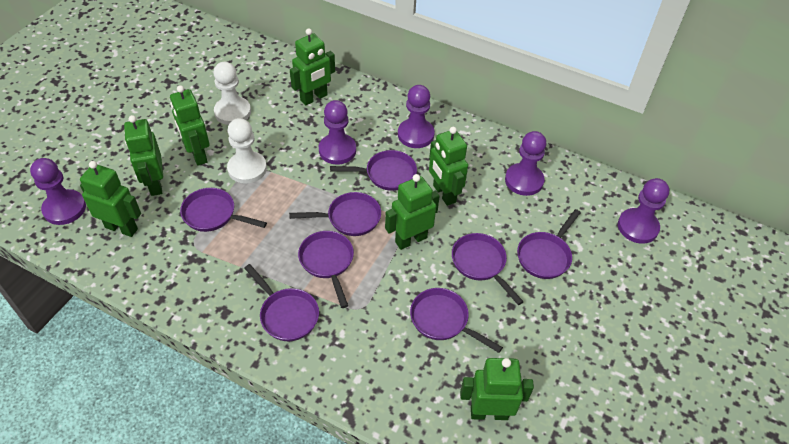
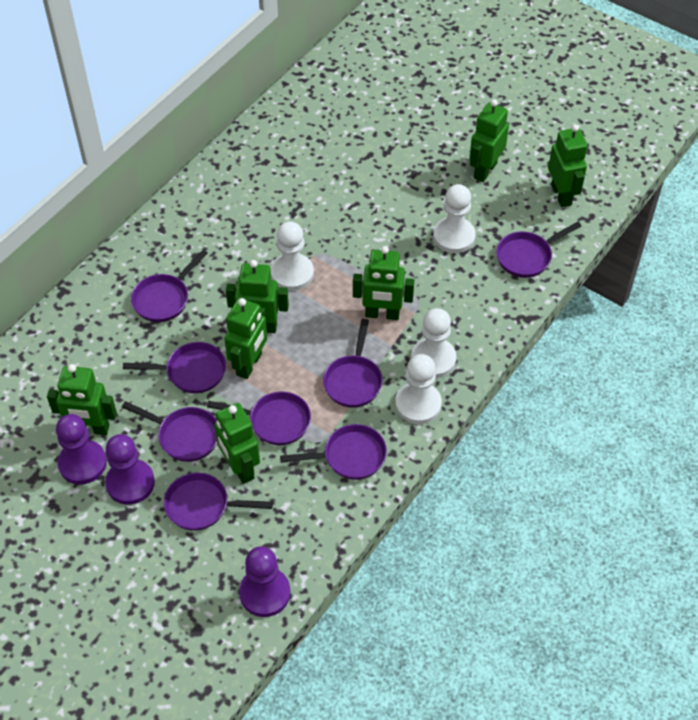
purple pawn: [30,158,86,225] [319,100,356,165] [398,85,435,148] [505,131,546,196] [618,178,669,244] = 5 -> [56,414,107,485] [105,434,155,505] [239,546,290,617] = 3
white pawn: [213,62,251,125] [227,118,267,184] = 2 -> [271,221,314,291] [395,354,442,424] [411,308,456,378] [433,184,476,253] = 4

